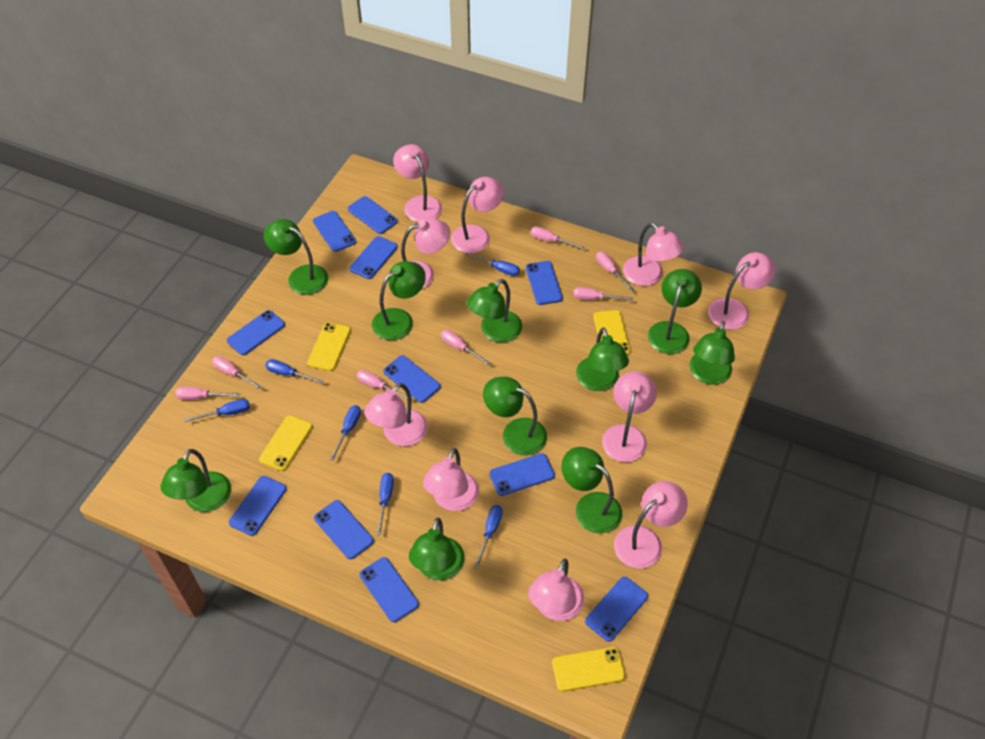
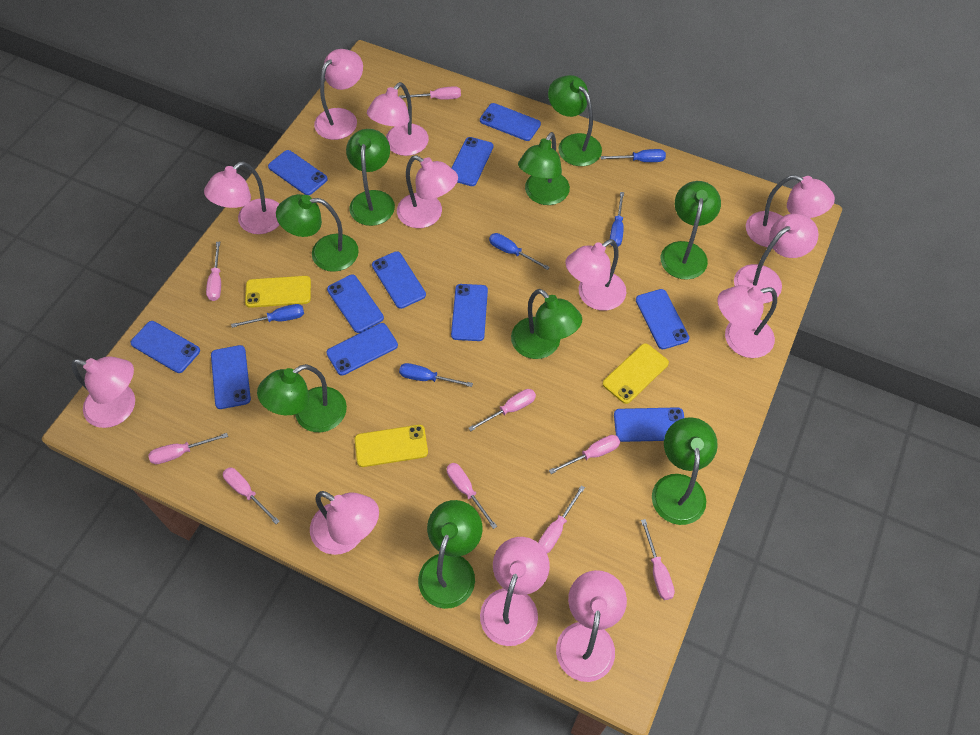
blue screwdriver: [184,399,250,422] [265,359,324,384] [330,405,361,460] [377,473,394,535] [465,253,520,276] [474,505,503,568] = 6 -> [231,304,304,328] [399,363,473,387] [489,233,550,270] [600,149,666,162] [610,192,624,247] = 5
green lamp: [160,449,231,512] [264,219,328,295] [372,261,426,340] [409,518,465,580] [467,279,522,343] [483,377,547,455] [561,447,622,534] [576,327,629,391] [648,269,702,354] [689,321,735,385] = 10 -> [257,364,347,432] [276,194,359,272] [346,129,395,226] [418,500,483,609] [511,289,582,359] [518,132,570,205] [548,75,602,166] [652,417,718,525] [661,181,721,280] = 9
pink lamp: [364,383,428,446] [393,144,442,222] [401,218,450,289] [423,448,479,511] [451,177,504,253] [528,559,584,621] [602,371,657,462] [614,481,688,569] [623,223,684,286] [708,252,776,330] = 10 -> [71,356,135,428] [204,162,280,234] [310,491,379,555] [314,49,363,140] [367,82,429,156] [397,155,458,228] [480,537,550,646] [556,570,627,682] [565,239,626,311] [717,285,777,358] [734,213,818,304] [746,175,835,247] = 12
pink screwdriver: [175,387,240,400] [212,356,263,390] [356,370,412,400] [441,330,491,366] [531,227,585,249] [573,287,633,301] [596,252,635,292] = 7 -> [148,433,228,464] [206,242,221,301] [223,468,279,524] [399,86,461,100] [447,463,497,529] [468,389,536,431] [538,485,585,553] [549,435,620,474] [641,519,675,600] = 9
yellow phone: [259,415,312,471] [307,322,351,371] [552,647,625,691] [593,310,630,355] = 4 -> [245,276,311,308] [355,425,428,467] [603,343,669,404] = 3

